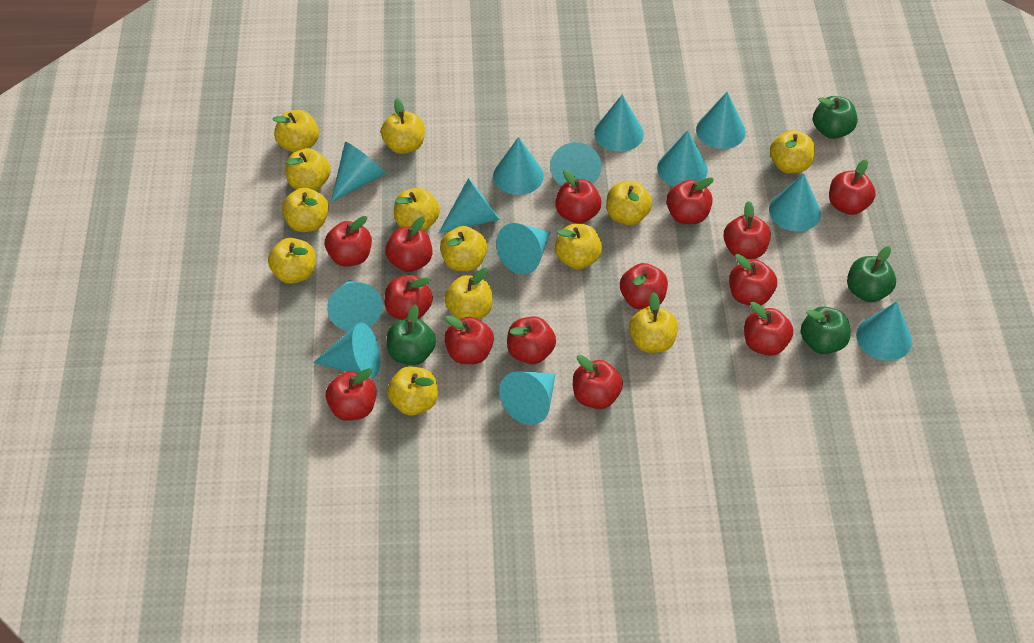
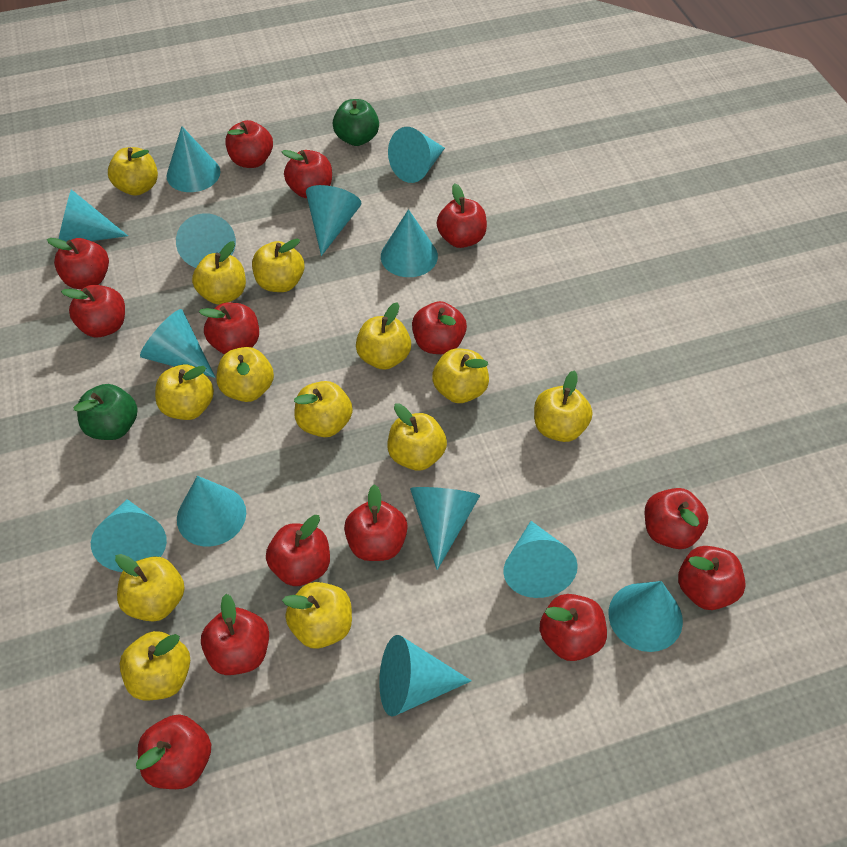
green apple: [387,304,436,365] [801,307,851,354] [813,96,857,139] [847,246,896,302] = 4 -> [74,384,137,440] [333,99,379,146] = 2

